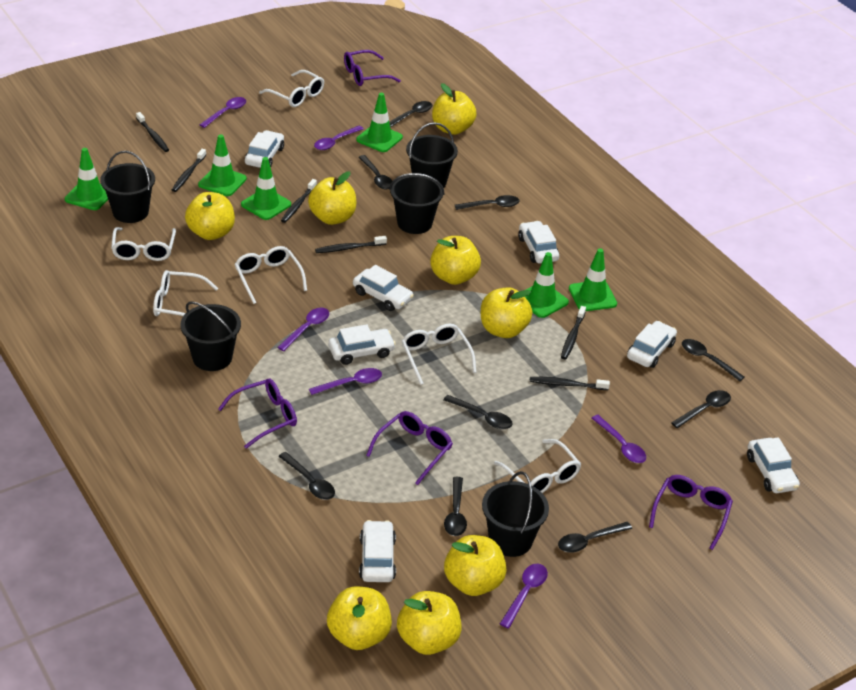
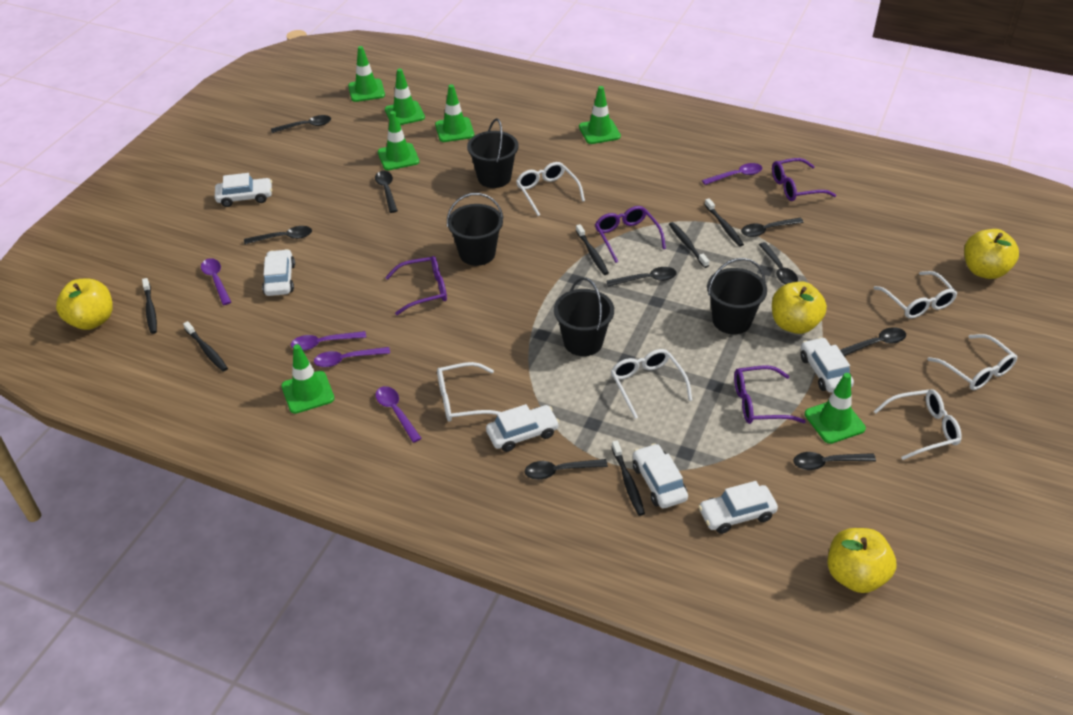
black bucket: [100,151,155,223] [180,301,241,371] [389,173,445,234] [406,122,458,188] [482,471,549,557] = 5 -> [447,193,503,266] [467,118,519,188] [554,278,614,356] [707,258,767,334] = 4
green traffic cone: [65,148,108,210] [198,134,247,196] [241,157,291,220] [356,93,403,152] [525,252,569,318] [569,248,617,311] = 6 -> [281,344,334,414] [348,46,385,102] [378,111,419,170] [385,68,425,125] [435,84,474,142] [579,86,621,144] [805,373,866,444] = 7
purple spoon: [200,97,246,128] [277,308,329,351] [309,368,382,395] [314,126,364,150] [500,564,548,629] [592,415,646,463] = 6 -> [201,258,231,305] [291,331,366,351] [314,347,390,367] [375,386,422,443] [702,163,762,185] = 5
white car: [245,130,284,168] [328,324,396,365] [353,265,414,311] [359,520,396,582] [518,221,559,263] [627,321,677,368] [747,437,800,493] = 7 -> [215,173,272,207] [262,249,295,296] [486,404,560,452] [633,443,688,508] [698,481,778,534] [800,337,854,393] = 6
yellow apple: [185,192,235,240] [308,171,356,225] [327,586,392,650] [397,591,462,655] [430,236,481,285] [432,83,477,135] [444,535,507,596] [481,287,532,338] = 8 -> [56,279,113,330] [772,282,827,334] [828,528,897,593] [964,229,1019,279] = 4

